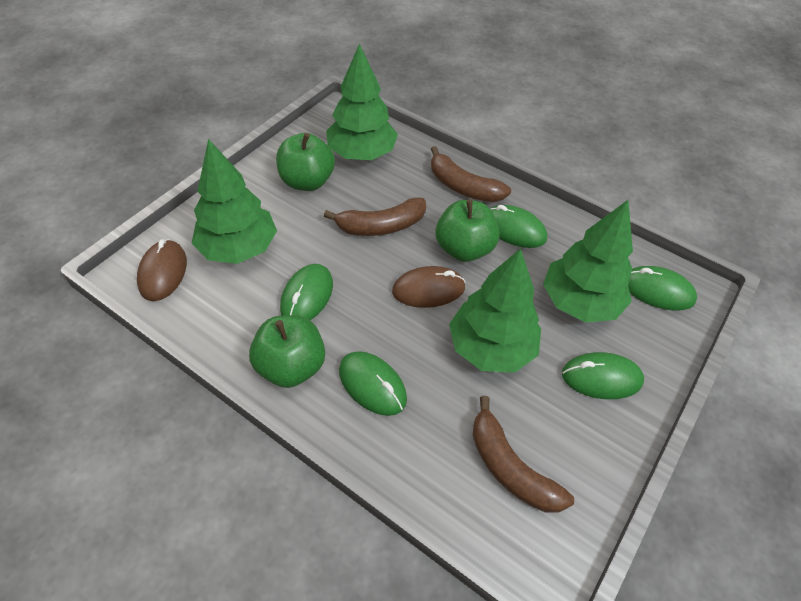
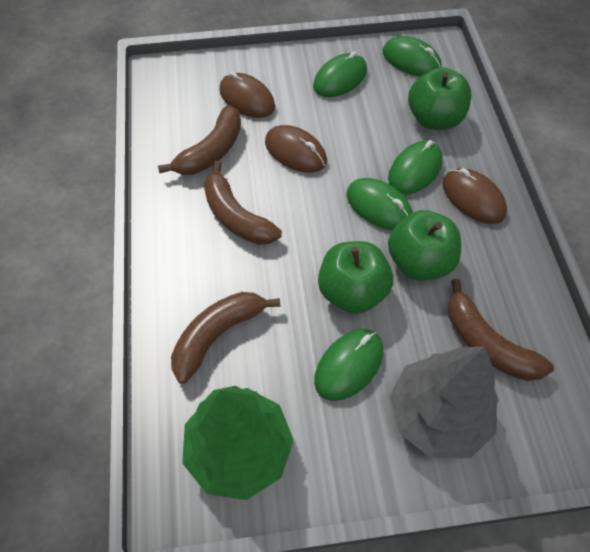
brown banana: [324,197,426,236] [431,146,511,202] [473,396,574,512] = 3 -> [158,105,241,175] [171,292,280,384] [204,161,282,245] [448,279,554,381] = 4
brown mouse: [137,239,187,301] [392,266,466,308] = 2 -> [219,71,275,118] [265,125,327,173] [443,168,507,224] = 3
green tree: [192,139,277,264] [326,43,398,160] [449,248,541,373] [543,200,633,323] = 4 -> [182,386,294,500] = 1
grey tree: none = 0 -> [389,346,498,458] = 1

